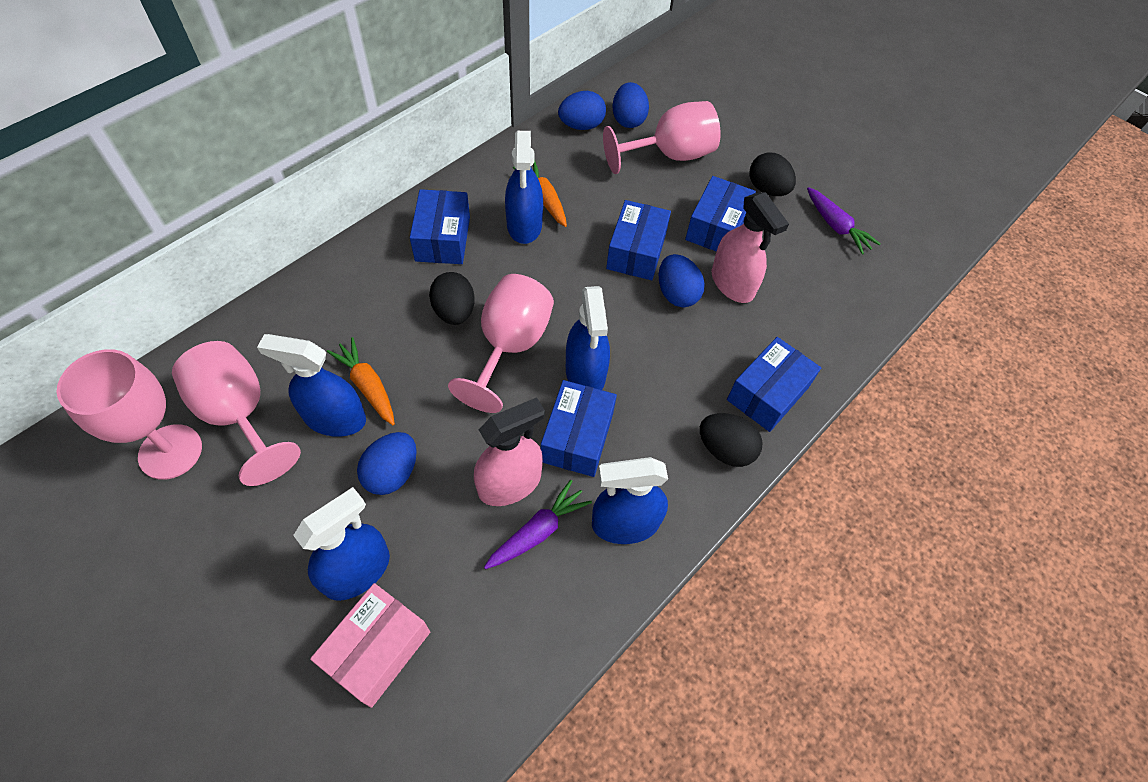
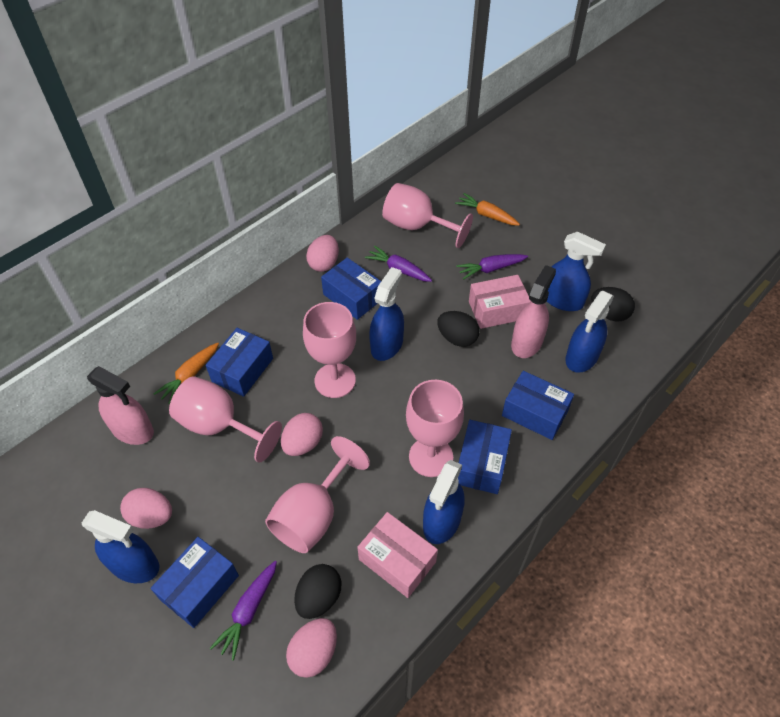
blue egg: [357,432,417,495] [558,91,606,130] [612,82,649,128] [659,254,704,307] = 4 -> none = 0
pink box: [310,583,430,708] = 1 -> [357,512,438,598] [469,275,531,329] = 2
pink egg: none = 0 -> [120,488,172,529] [281,413,323,456] [286,618,337,678] [306,235,339,272] = 4
pink goblet: [57,349,202,480] [172,341,301,486] [448,274,554,413] [603,101,721,174] = 4 -> [169,376,282,463] [265,436,370,553] [303,302,356,398] [382,183,473,248] [406,380,464,477] = 5
purple carrot: [484,480,592,569] [807,187,881,254] = 2 -> [210,561,277,660] [365,246,432,282] [456,254,528,280] = 3

